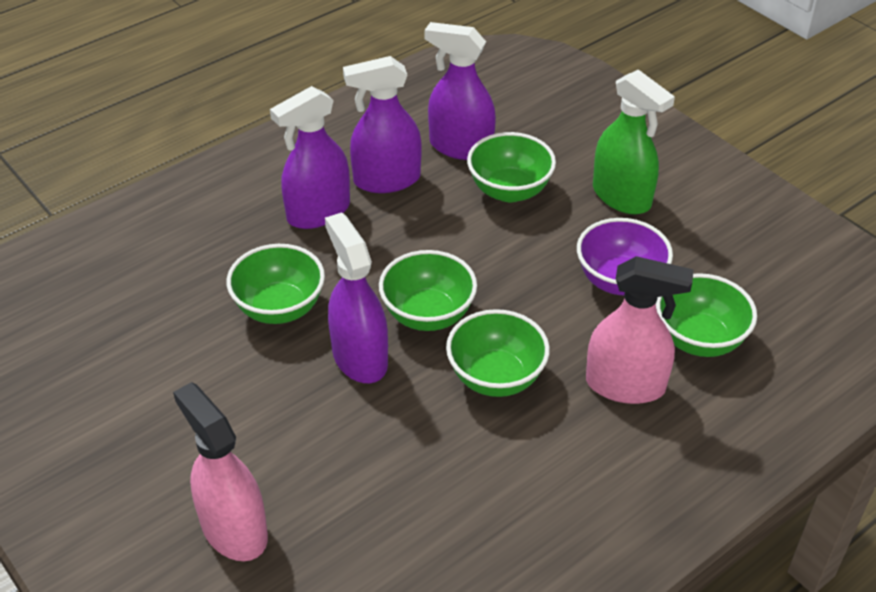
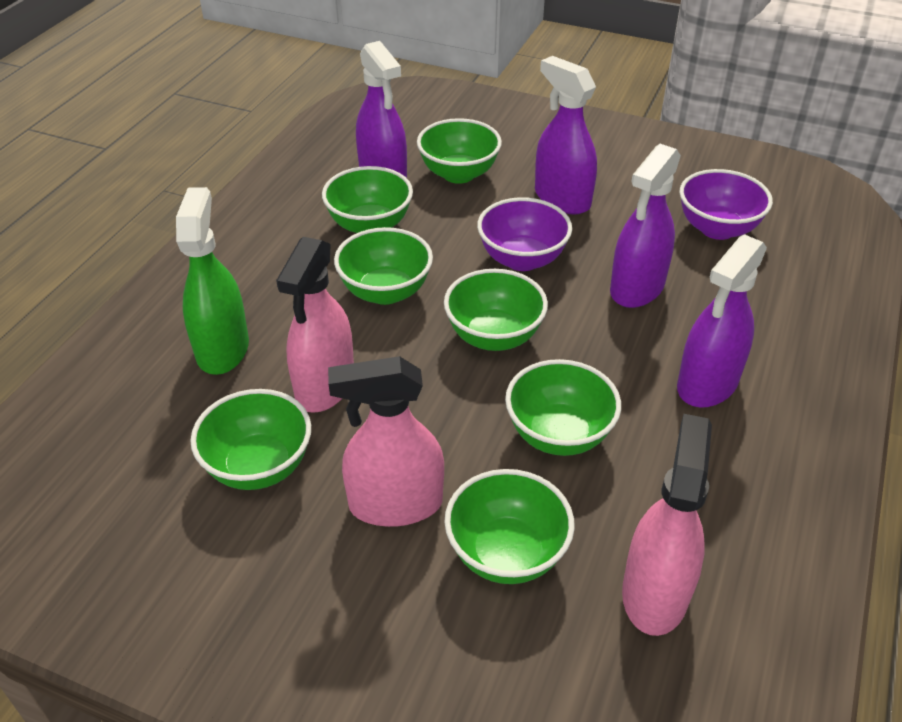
green bowl: [227,244,325,324] [379,250,477,331] [446,309,550,397] [467,132,556,202] [656,273,757,357] = 5 -> [191,389,311,490] [322,166,413,233] [334,227,433,305] [417,118,502,184] [444,269,548,351] [444,469,575,584] [505,359,621,456] = 7
pink spray bottle: [173,382,268,561] [586,256,694,404] = 2 -> [276,237,354,413] [328,356,444,527] [622,414,712,636] = 3
purple bowl: [577,218,673,295] = 1 -> [477,197,572,271] [679,169,773,240] = 2

